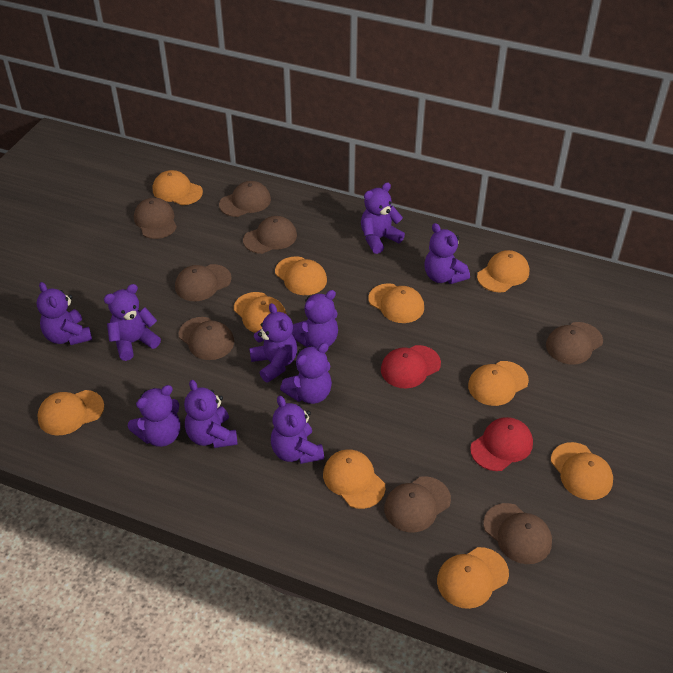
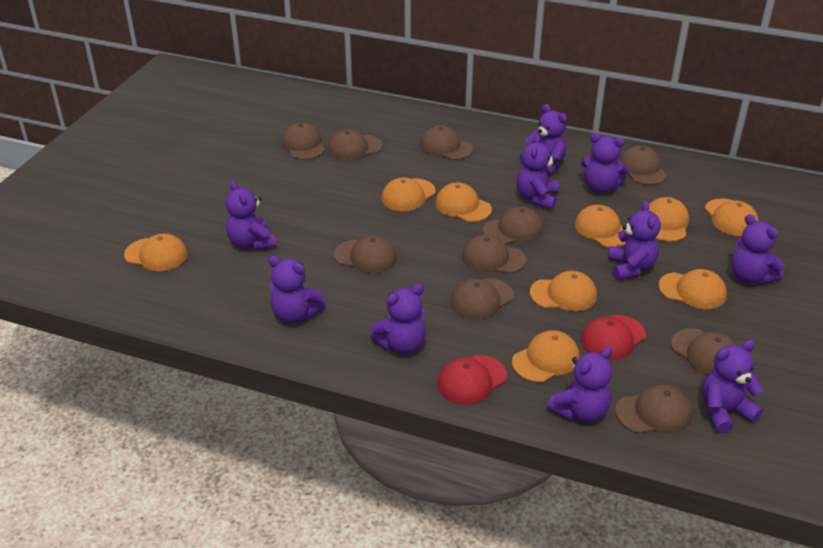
brown cap: [134,198,177,239] [175,264,232,301] [179,317,234,360] [219,181,271,217] [243,216,297,254] [384,476,451,532] [483,503,552,564] [546,322,603,365] = 8 -> [281,122,325,160] [328,129,383,161] [334,235,397,273] [420,125,473,160] [451,278,514,320] [462,234,526,274] [483,206,543,244] [615,384,692,434] [619,145,667,185] [671,329,736,375] = 10
orange cap: [37,390,104,436] [153,170,203,205] [234,292,286,333] [275,257,327,295] [323,449,385,509] [368,283,424,323] [437,547,509,609] [468,361,529,406] [477,250,529,293] [551,442,613,500] = 10 -> [124,233,188,271] [381,177,436,212] [435,182,492,222] [512,330,580,382] [530,271,597,311] [575,205,626,248] [649,197,689,242] [658,269,727,309] [705,198,759,236] = 9

